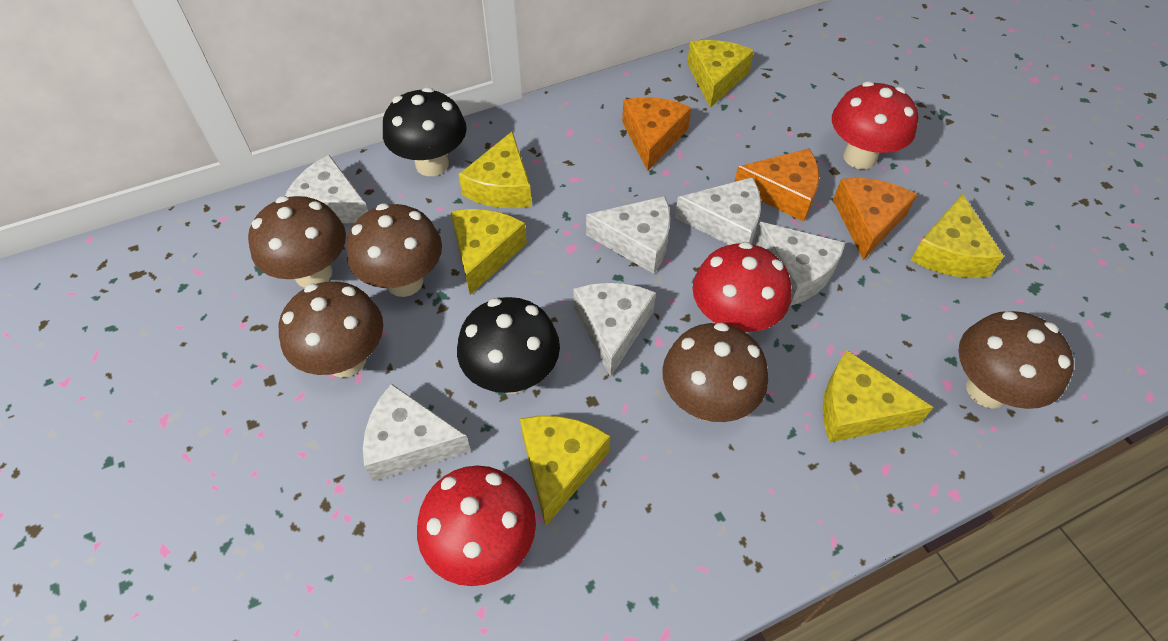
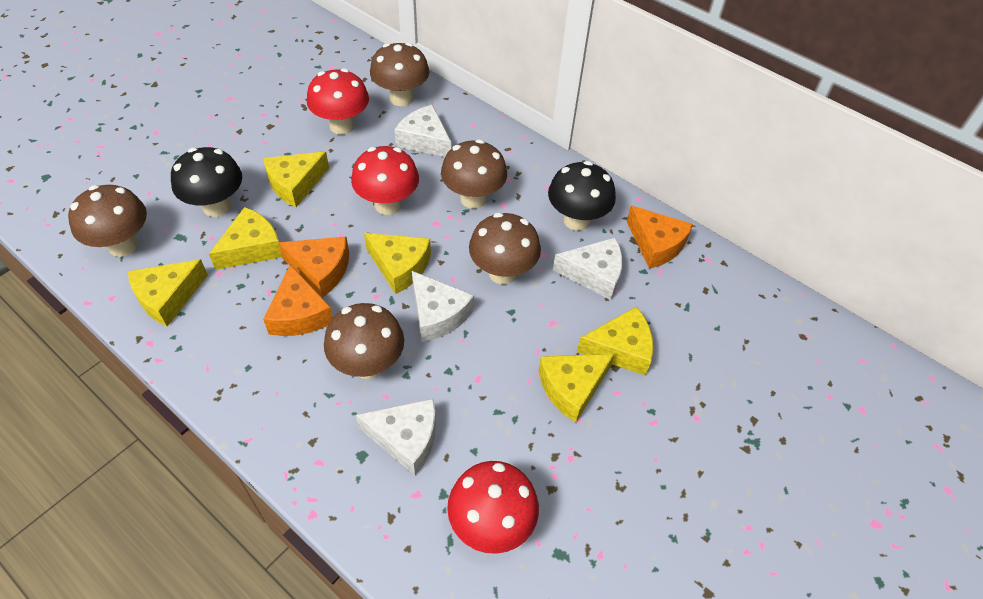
white cheese: [285,155,368,223] [363,383,471,481] [573,282,656,377] [586,196,671,274] [675,177,761,245] [755,222,845,306] = 6 -> [356,398,436,475] [394,105,451,157] [412,271,474,342] [553,238,622,300] = 4

